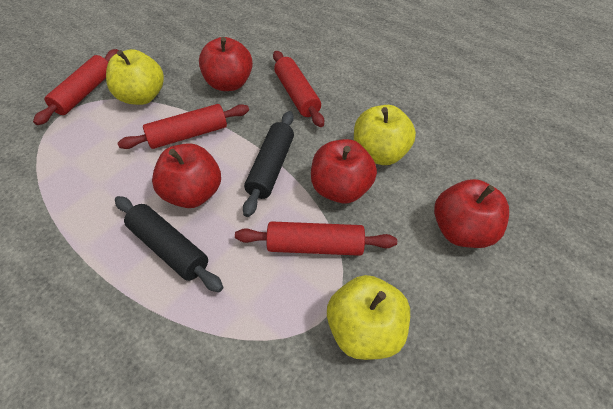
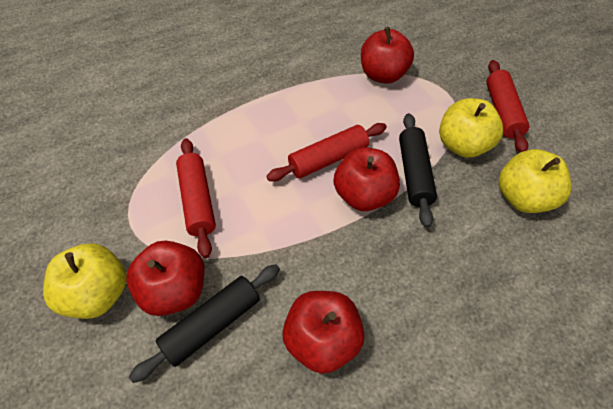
red rolling pin: [33,49,119,125] [117,104,249,149] [235,221,397,256] [273,51,324,127] = 4 -> [176,138,216,258] [266,123,387,182] [486,60,529,152] = 3

